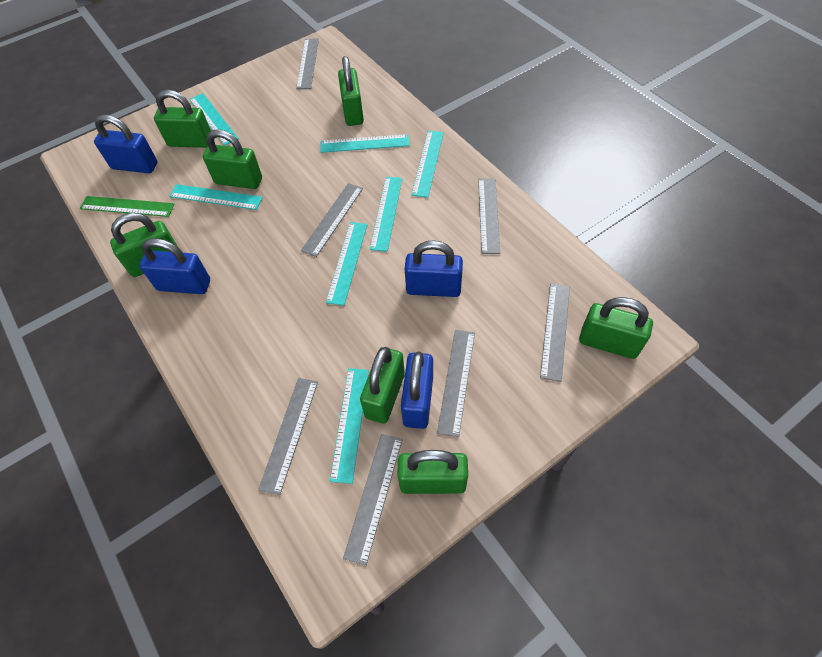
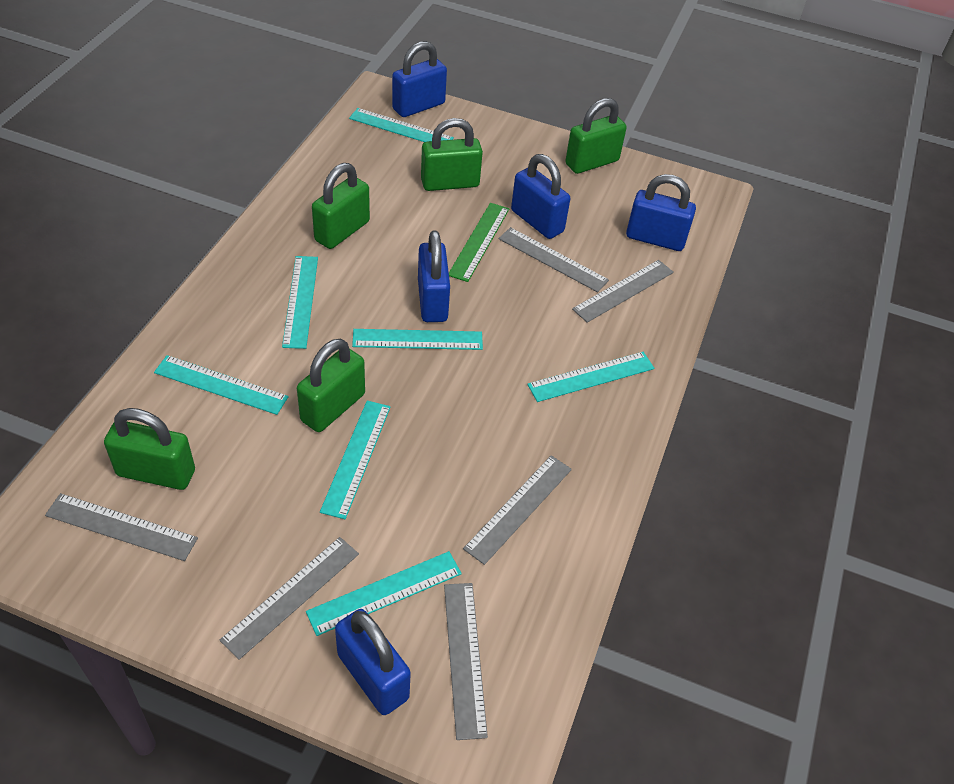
blue padlock: [94,115,158,173] [140,238,210,294] [401,352,433,429] [405,240,463,297] = 4 -> [335,609,411,715] [392,41,447,117] [418,230,450,322] [511,154,570,239] [626,174,696,251] = 5
green padlock: [110,213,178,277] [154,90,211,148] [203,129,262,189] [338,56,364,126] [360,347,405,424] [398,450,468,494] [579,297,653,359] = 7 -> [104,408,195,490] [297,339,365,432] [312,163,370,249] [421,118,483,191] [565,98,627,174] = 5
grey ruler: [258,378,318,495] [296,39,319,89] [301,183,363,257] [343,434,403,566] [437,330,475,437] [478,179,500,254] [540,284,570,382] = 7 -> [45,493,198,561] [219,537,359,660] [444,583,488,740] [463,455,572,565] [499,227,609,292] [572,260,674,323] = 6

